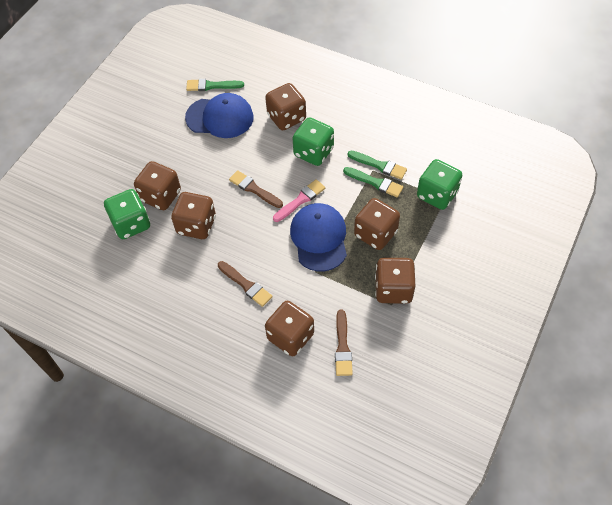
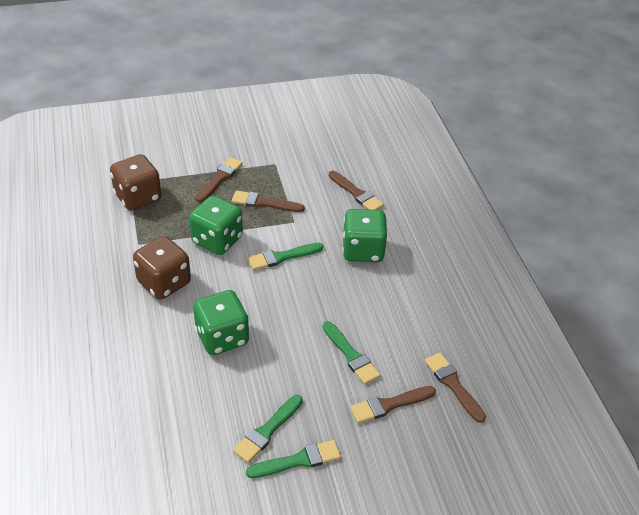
blue cap: [185,93,253,138] [290,203,347,272] = 2 -> none = 0
brown brush: [218,261,273,307] [229,170,283,208] [335,310,353,376] = 3 -> [196,157,243,202] [232,190,305,212] [329,171,384,210] [350,386,436,423] [425,353,486,423] = 5
brown dice: [134,161,181,210] [171,192,216,239] [265,83,306,130] [265,301,314,356] [354,198,400,250] [375,258,415,304] = 6 -> [110,154,161,211] [133,236,191,300] = 2
green brush: [186,79,244,91] [343,167,403,198] [348,151,407,180] = 3 -> [233,395,303,463] [246,440,341,478] [248,243,323,270] [323,321,380,384] = 4
pink brush: [273,179,325,222] = 1 -> none = 0

